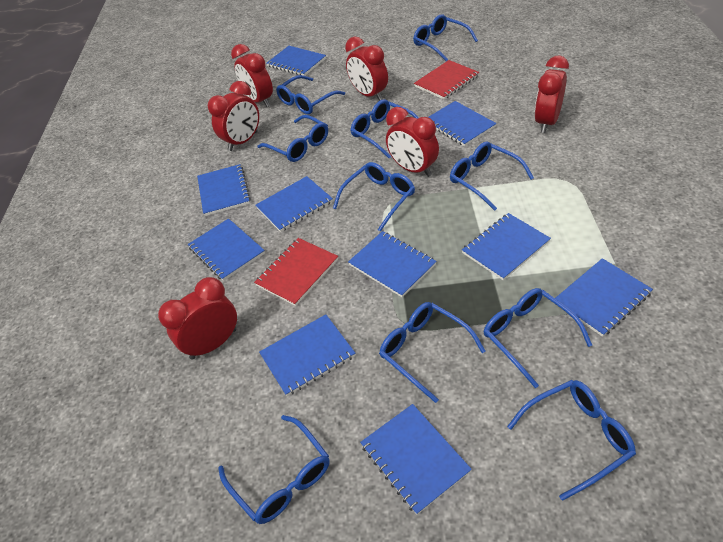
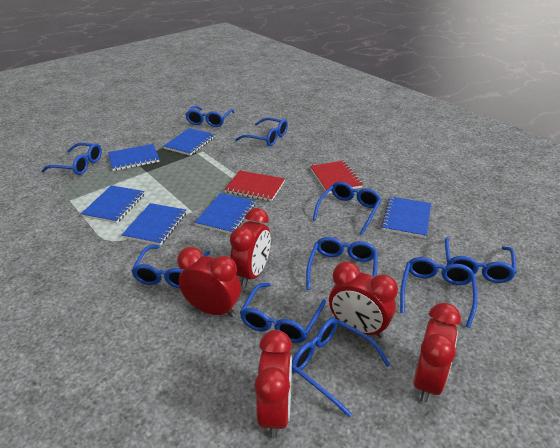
blue notebook: [188,218,265,281] [197,164,251,216] [255,176,333,232] [259,314,355,396] [266,46,326,76] [348,231,437,297] [360,404,472,515] [428,101,496,146] [462,213,551,280] [555,258,653,337] = 10 -> [81,185,145,223] [108,144,159,171] [122,203,186,246] [163,128,215,156] [194,193,256,234] [381,196,431,238] = 6
red clock: [158,277,237,360] [208,81,259,151] [231,44,273,107] [345,37,388,101] [386,107,439,177] [534,55,569,133] = 6 -> [177,247,241,317] [230,208,271,287] [254,330,292,438] [329,262,398,338] [413,303,461,403] = 5

